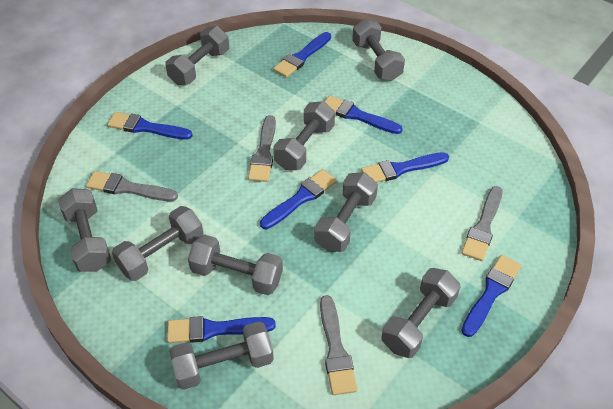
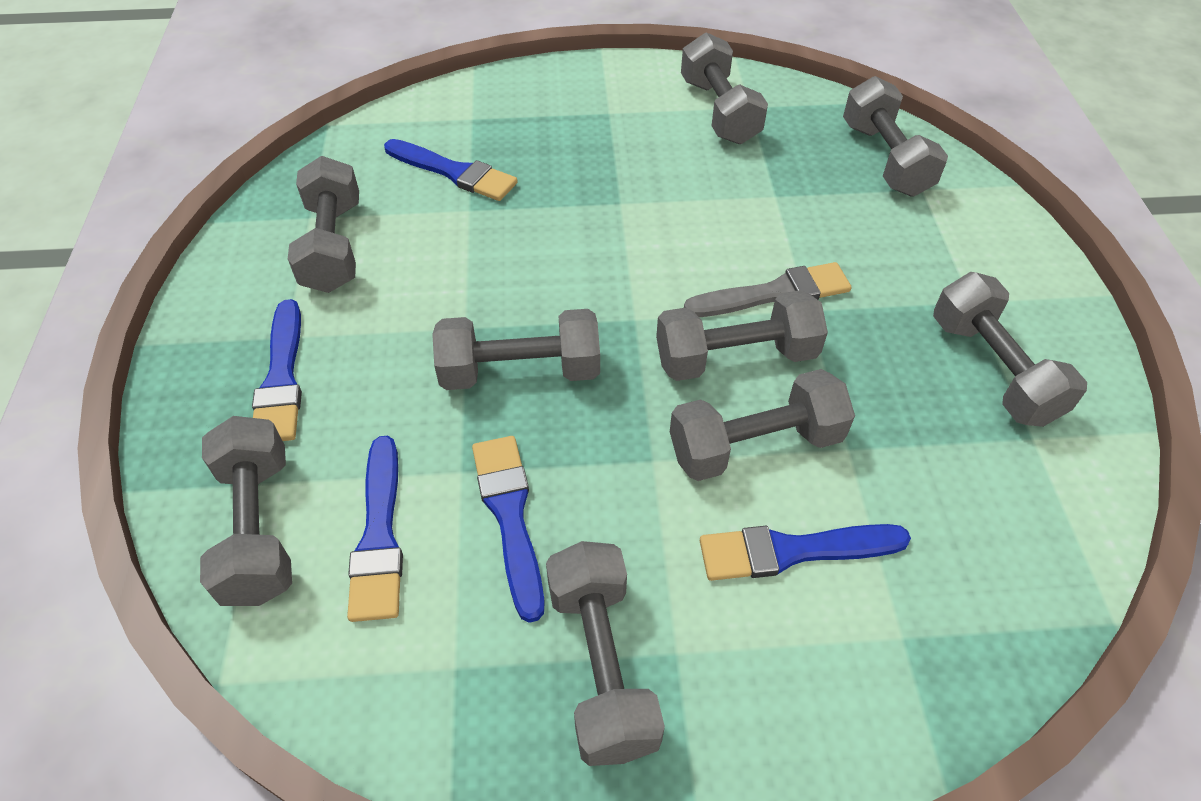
blue brush: [107,112,193,140] [167,316,276,343] [260,169,337,229] [273,32,331,78] [324,95,403,134] [361,152,449,182] [461,255,521,337] = 7 -> [252,299,302,441] [347,436,403,622] [384,139,518,201] [472,436,545,623] [700,524,911,581] = 5
grey brush: [86,171,178,201] [248,115,276,182] [320,295,357,395] [461,186,502,261] = 4 -> [684,262,851,317] = 1

